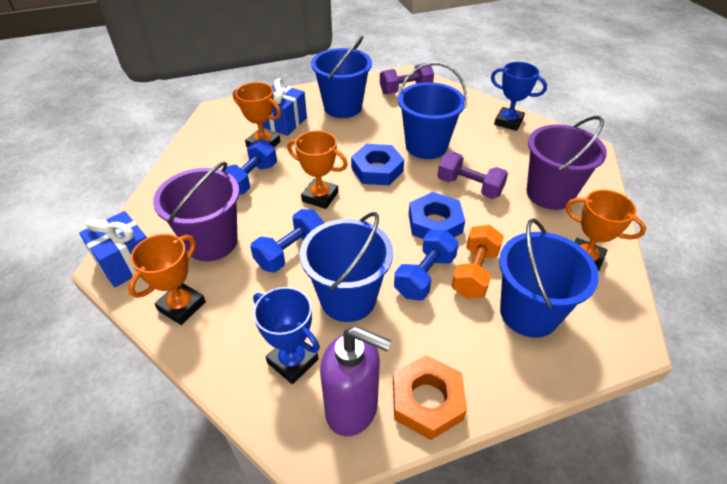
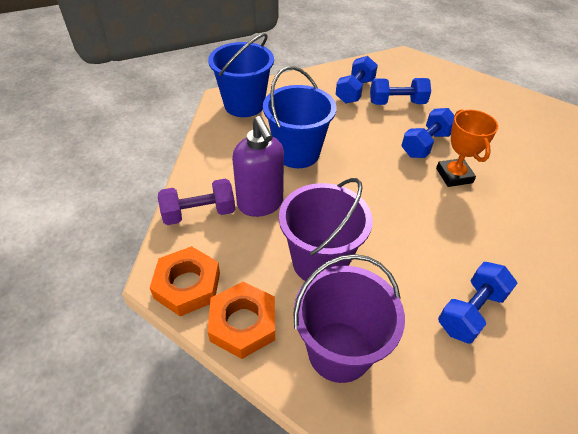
blue bucket: [300,212,393,322] [311,36,372,118] [398,62,467,159] [499,218,599,338] = 4 -> [208,33,274,117] [263,66,336,168] = 2
blue dumbbell: [221,139,277,195] [250,209,324,272] [394,230,459,300] = 3 -> [336,56,378,103] [370,78,431,105] [402,108,454,158] [438,262,518,343] = 4
blue gift: [79,211,147,287] [263,78,307,136] = 2 -> none = 0
blue nut: [351,144,404,185] [409,192,465,239] = 2 -> none = 0
blue trophy: [253,287,320,384] [491,62,547,131] = 2 -> none = 0
orange dumbbell: [451,225,504,299] = 1 -> none = 0
orange nut: [393,355,467,440] = 1 -> [150,246,220,316] [207,282,275,359] = 2
orange trophy: [128,234,206,325] [233,82,281,147] [287,130,348,209] [566,190,646,272] = 4 -> [436,109,498,187] = 1
purple dumbbell: [380,63,434,94] [438,152,508,199] = 2 -> [158,179,235,225] = 1

